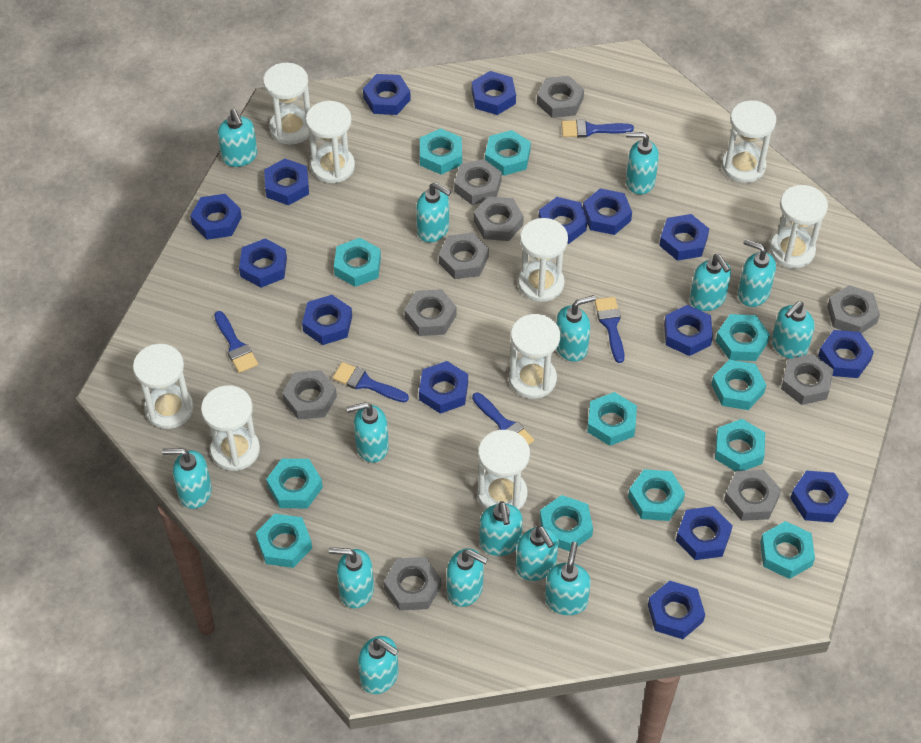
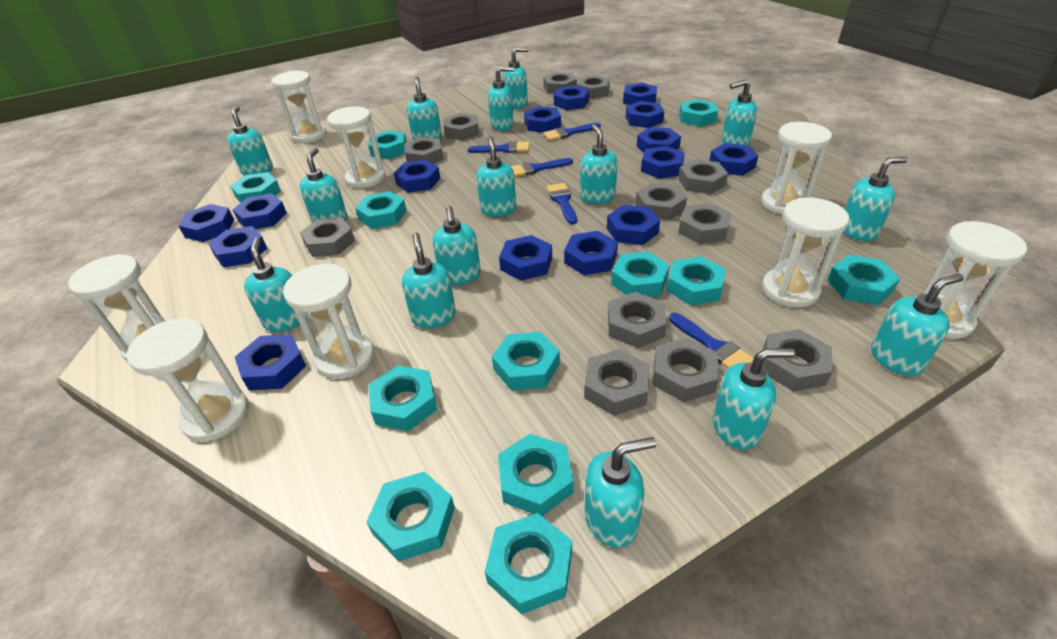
grey nut: [282,370,337,420] [384,557,441,611] [404,289,456,336] [439,233,489,279] [454,159,502,205] [474,196,524,241] [537,76,584,118] [724,470,781,521] [781,354,834,405] [827,285,880,334] = 10 -> [300,217,355,257] [405,137,443,164] [444,113,479,140] [543,72,577,94] [577,75,610,99] [584,349,649,416] [608,292,667,348] [635,183,687,220] [653,337,719,402] [678,159,728,194] [678,203,731,244] [762,329,833,392] = 12
white hourglass: [133,344,194,429] [201,385,260,471] [263,63,310,145] [306,101,355,183] [477,430,530,510] [509,314,560,399] [518,218,568,302] [722,100,776,183] [770,185,828,268] = 9 -> [68,254,168,362] [127,318,249,442] [272,71,327,143] [283,264,374,379] [327,106,385,189] [761,122,832,215] [762,198,849,307] [923,221,1027,339] = 8

